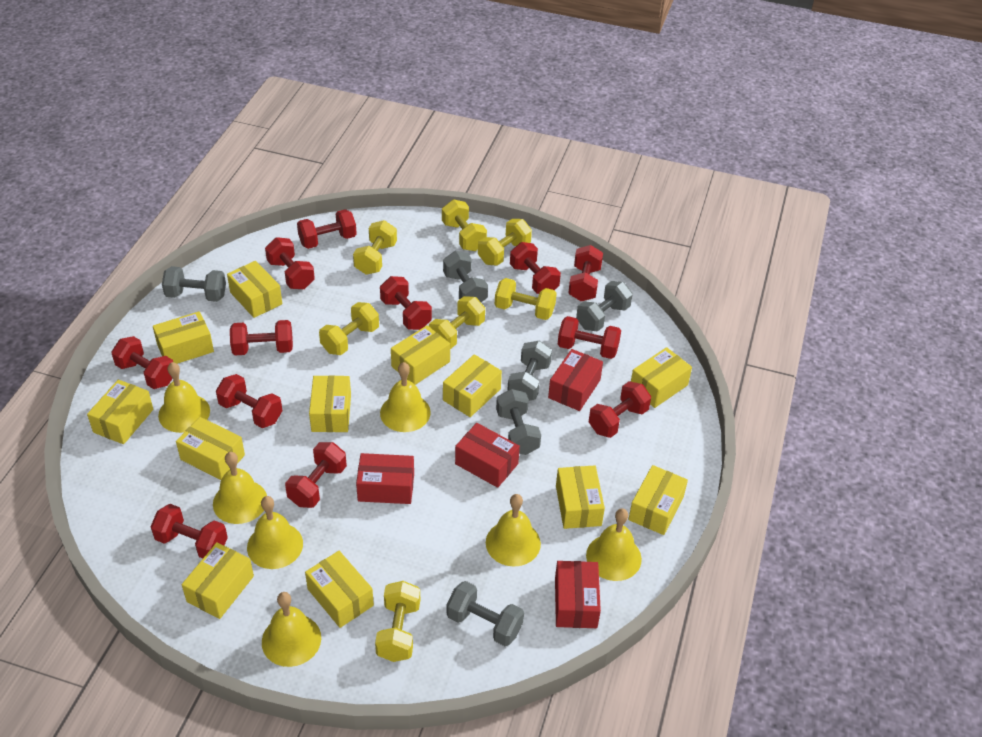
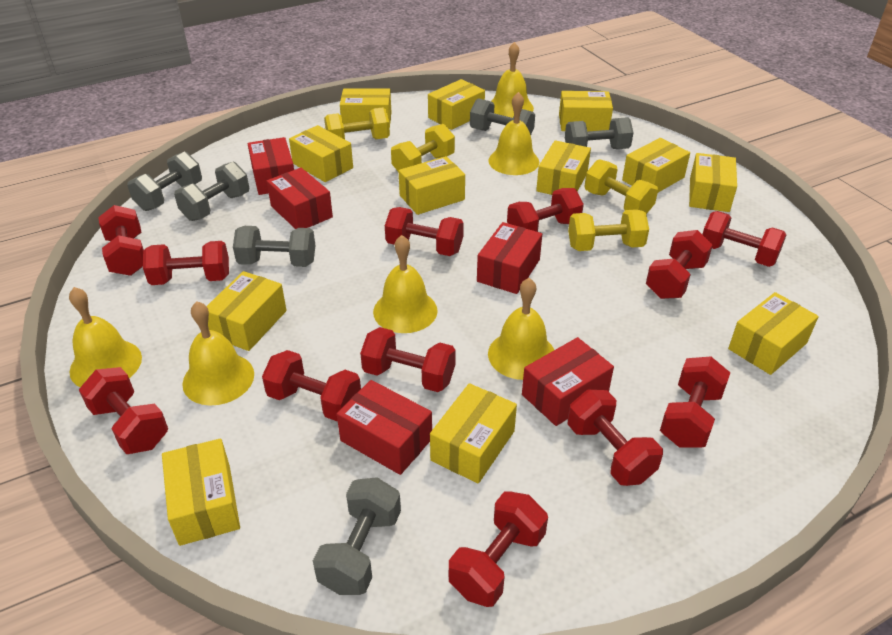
red box: [356,453,414,504] [455,423,520,488] [548,349,603,411] [555,561,601,628] = 4 -> [248,137,294,195] [267,168,333,229] [337,380,432,475] [477,222,542,294] [522,337,614,426] = 5
yellow bell: [158,362,210,433] [213,452,267,524] [247,496,303,569] [262,592,321,667] [380,362,431,432] [486,494,541,567] [586,508,642,581] = 7 -> [69,287,142,387] [182,301,254,406] [373,235,438,333] [488,92,539,175] [488,278,554,380] [491,42,534,118] = 6
yellow dumbbell: [319,302,379,355] [353,220,397,275] [375,581,420,662] [429,296,485,349] [442,199,487,251] [478,219,532,265] [495,278,557,320] = 7 -> [324,107,390,139] [391,124,455,172] [568,209,649,251] [585,159,658,214] = 4

